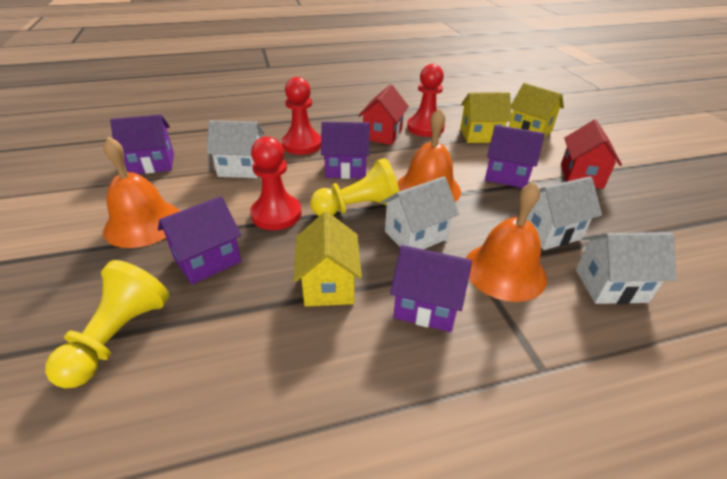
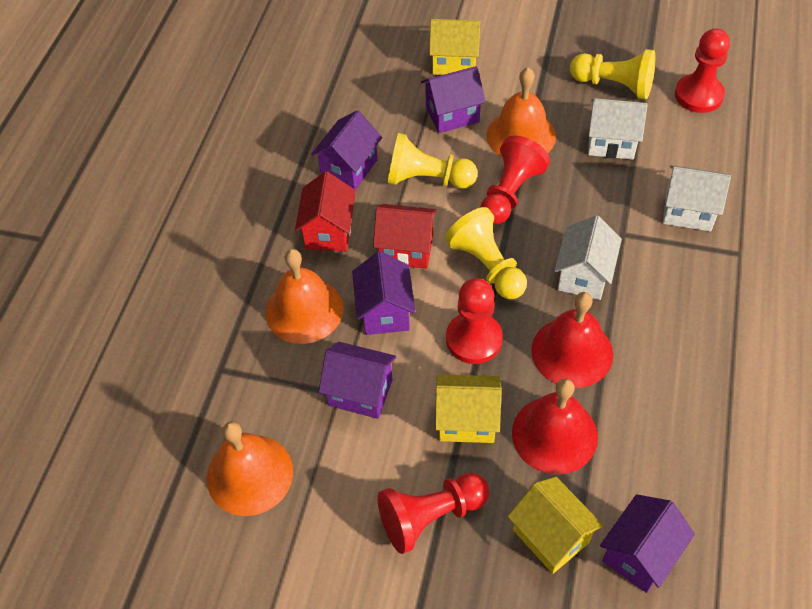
red bell: none = 0 -> [512,379,598,475] [531,292,613,388] = 2
red pawn: [250,136,302,230] [282,77,321,155] [407,64,445,137] = 3 -> [377,473,489,554] [446,278,503,364] [480,136,550,225] [675,28,730,113] = 4
white house: [207,120,265,178] [381,176,459,249] [526,176,602,250] [576,232,676,304] = 4 -> [554,215,622,300] [588,98,648,160] [663,165,731,231] = 3
yellow pawn: [45,260,170,388] [310,158,399,216] = 2 -> [388,133,478,189] [445,207,527,299] [570,49,656,99] = 3

